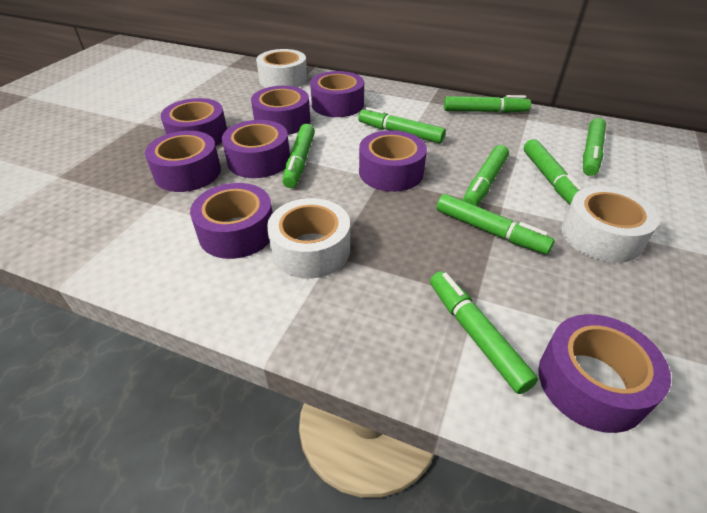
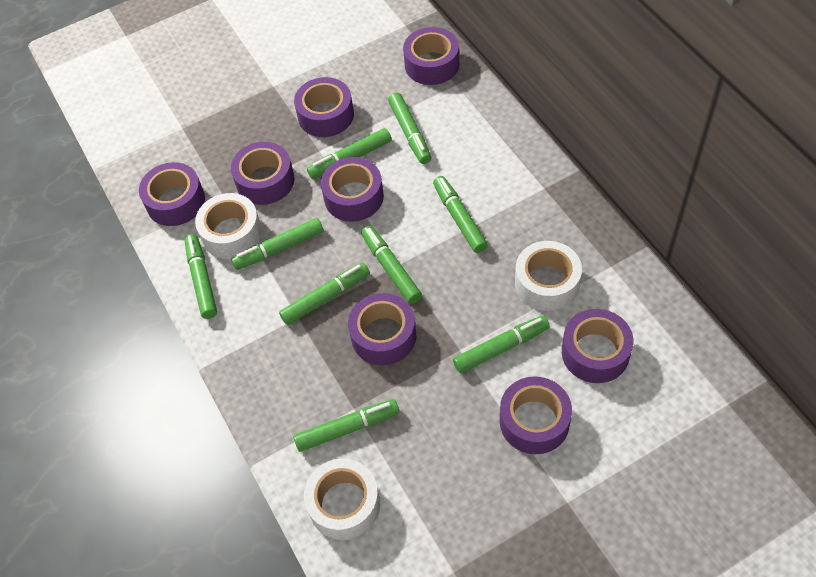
green marker: [282,124,315,188] [358,107,446,143] [430,271,538,394] [436,194,555,254] [444,95,531,113] [462,145,509,206] [524,139,582,205] [583,118,606,176] = 8 -> [184,234,217,319] [231,218,323,270] [279,263,370,325] [293,399,399,452] [307,128,391,179] [361,226,422,304] [388,93,431,164] [433,176,488,253] [453,316,550,373] = 9

